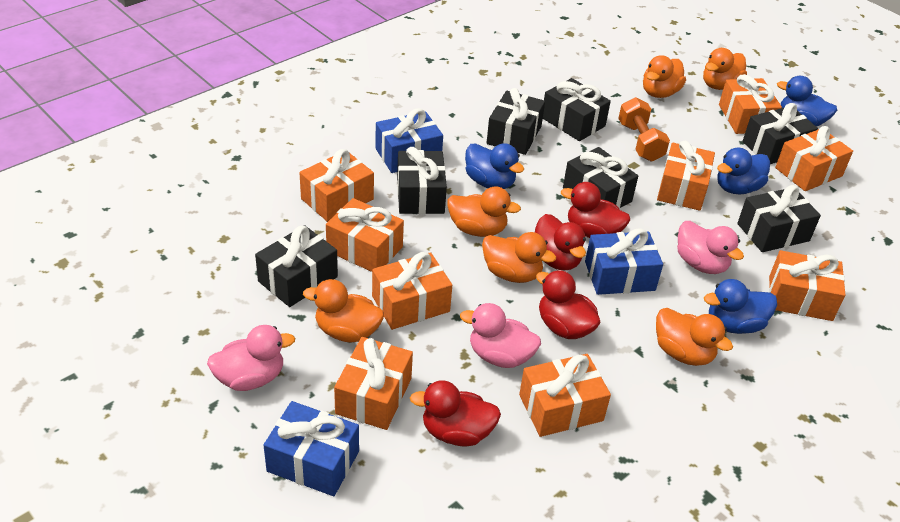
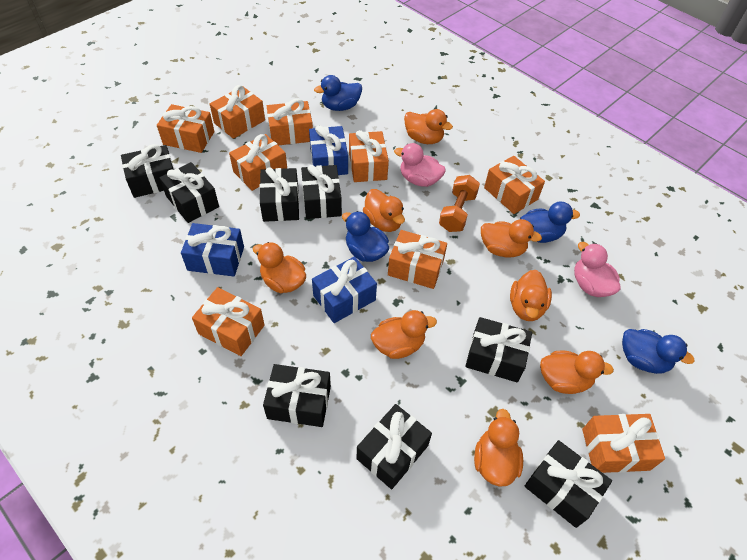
black gift: [255,225,338,307] [397,147,447,214] [487,88,545,155] [543,78,611,141] [563,147,638,209] [737,185,821,252] [742,103,818,164] = 7 -> [121,144,174,198] [159,162,219,223] [259,167,299,222] [263,364,331,427] [301,165,342,219] [356,404,432,489] [465,317,532,382] [524,440,612,528] = 8
orange duck: [303,279,384,342] [447,186,521,237] [482,232,556,283] [643,55,686,98] [656,308,733,366] [703,48,747,90] = 6 -> [253,242,306,293] [363,189,405,232] [371,310,437,359] [404,109,453,144] [474,409,523,487] [481,219,542,257] [510,270,552,321] [540,351,614,394] = 8
pink duck: [207,325,295,391] [460,303,541,368] [677,221,744,274] = 3 -> [394,143,446,187] [574,242,621,297] = 2
red duck: [410,380,501,447] [535,214,586,271] [536,270,601,339] [561,182,630,238] = 4 -> none = 0

